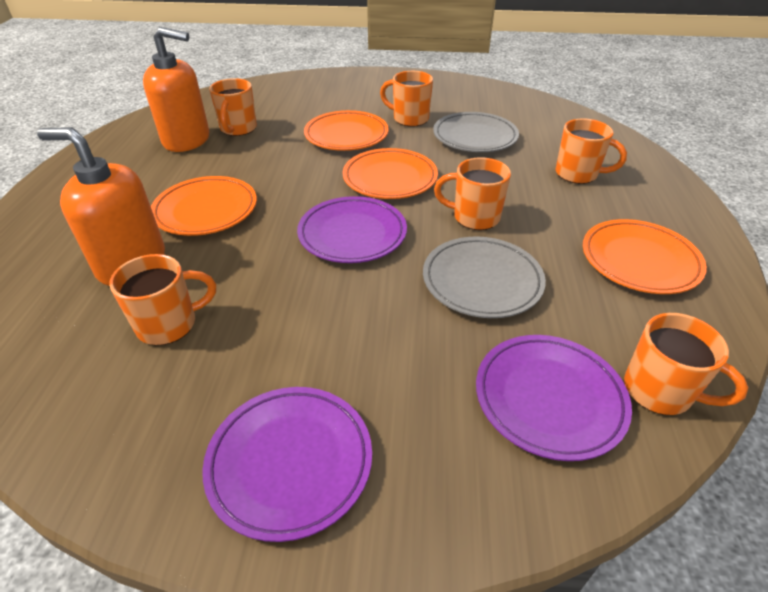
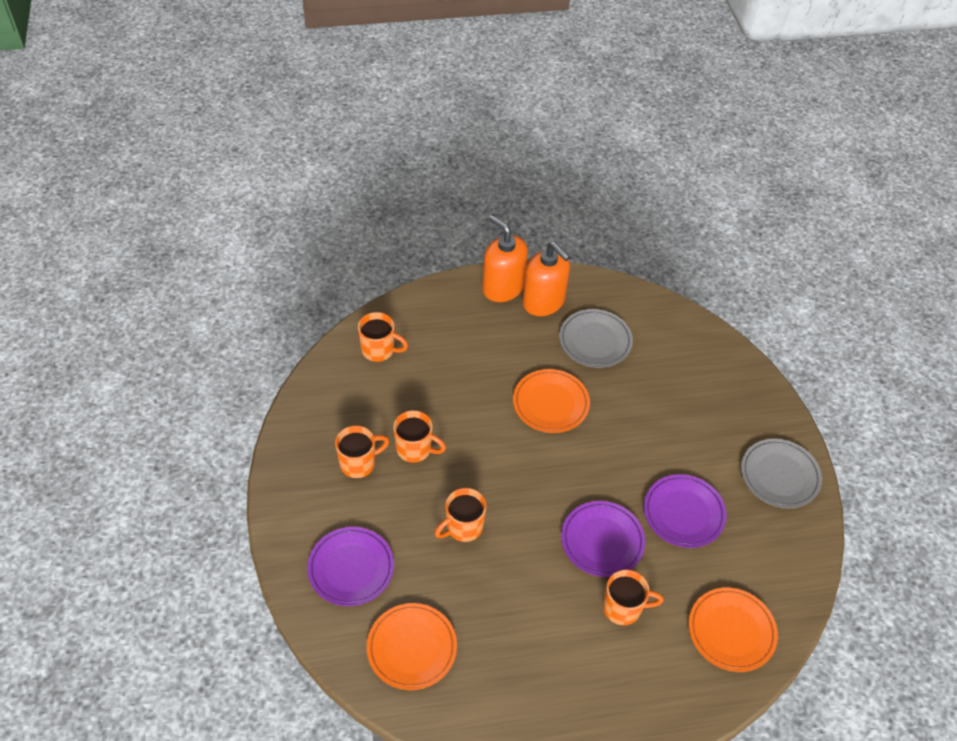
orange mug: [109,254,216,345] [209,78,257,136] [380,71,433,127] [434,157,511,230] [555,119,627,184] [624,313,748,415] = 6 -> [335,425,389,478] [358,312,408,362] [393,410,446,463] [435,488,487,542] [603,569,664,625] = 5
orange plate: [151,176,257,236] [304,110,389,151] [343,148,438,199] [583,219,707,294] = 4 -> [367,603,457,690] [513,369,590,433] [689,587,778,672] = 3

